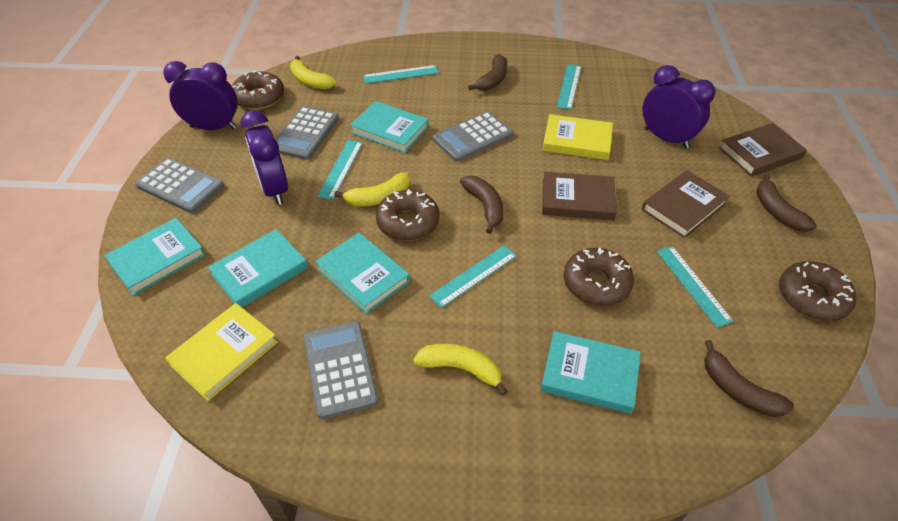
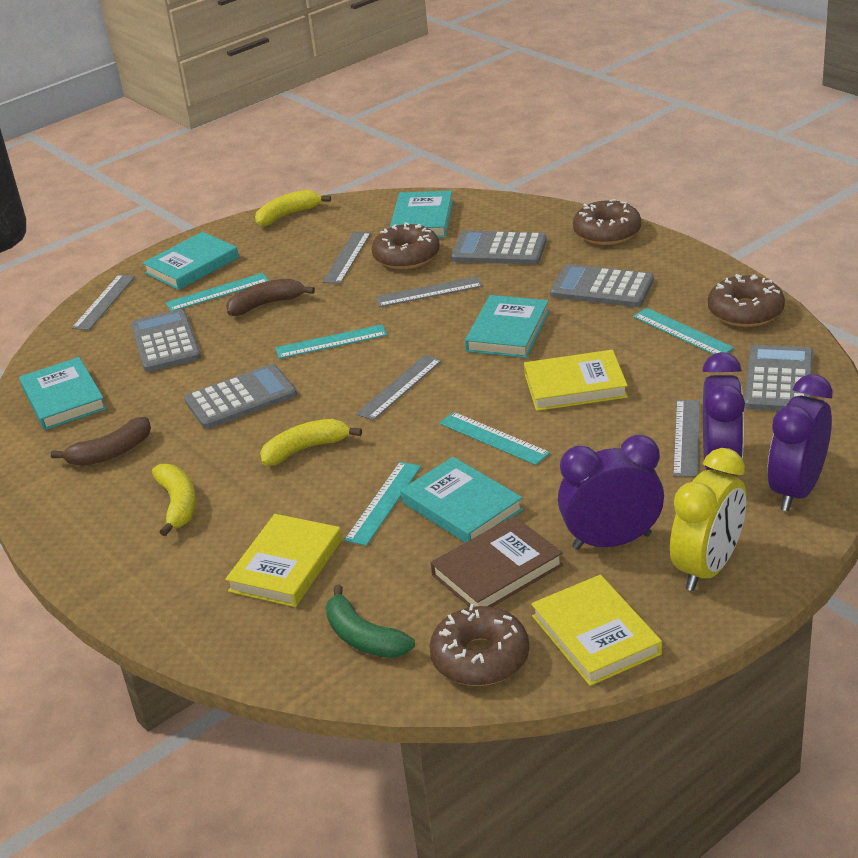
brown banana: [460,176,503,234] [468,54,507,91] [704,340,794,417] [756,174,817,232] = 4 -> [51,417,151,466] [226,278,315,316] = 2
brown book: [542,172,617,220] [642,170,730,238] [719,123,807,177] = 3 -> [431,516,563,607] = 1
green banana: none = 0 -> [326,585,415,658] = 1
grey calculator: [135,158,224,213] [275,106,339,160] [304,321,379,419] [433,111,513,162] = 4 -> [131,309,201,372] [184,364,297,429] [451,230,547,265] [550,264,654,307] [744,345,813,411] = 5
grey ruler: none = 0 -> [72,275,135,330] [322,232,371,284] [356,355,442,421] [375,276,483,307] [673,400,700,477] = 5
yellow book: [165,303,278,401] [542,114,613,160] = 2 -> [225,514,342,607] [524,350,628,411] [531,575,662,686] = 3
yellow clock: none = 0 -> [670,448,746,591] = 1

